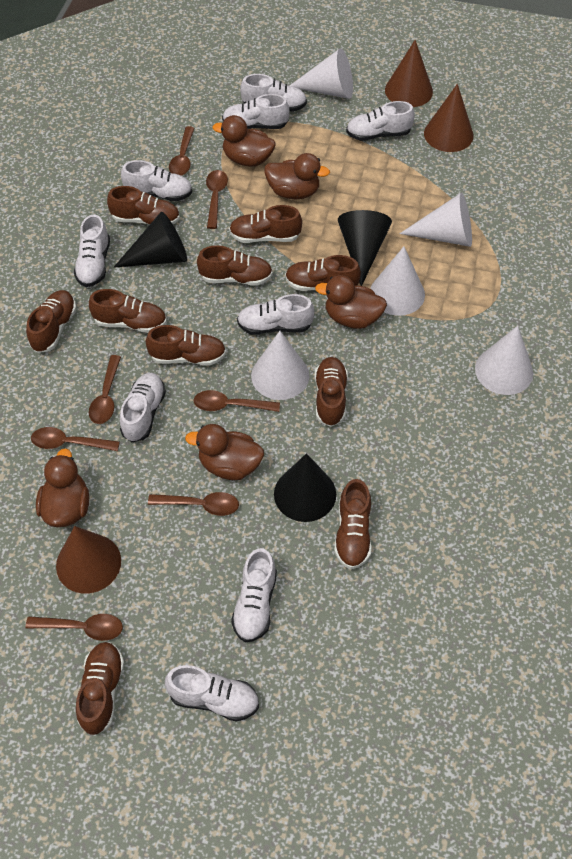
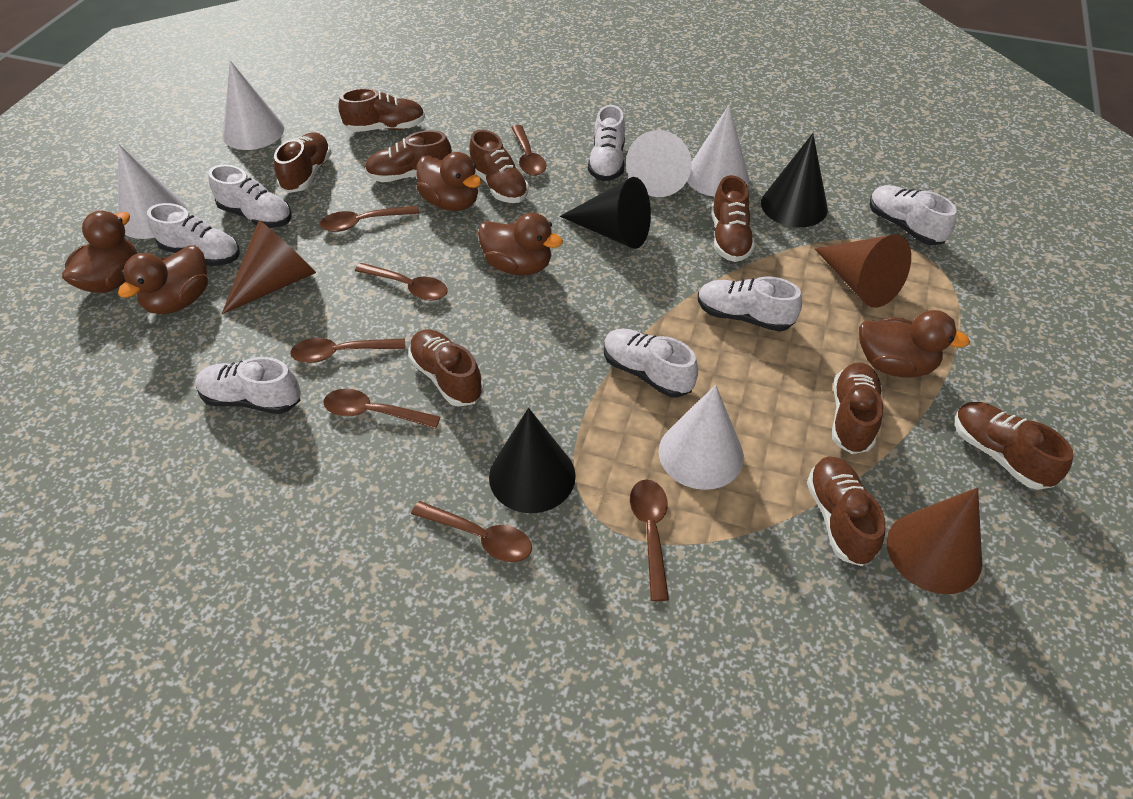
brown shoe: [26,290,77,353] [76,642,124,735] [89,289,167,333] [107,186,180,225] [146,325,226,366] [197,245,273,286] [229,205,302,243] [285,255,361,291] [314,357,348,427] [334,479,371,569] = 10 -> [274,132,332,193] [338,88,425,132] [365,130,452,182] [408,329,484,407] [469,129,529,203] [711,175,755,262] [807,456,886,566] [832,363,883,454] [955,402,1073,490] = 9
white shoe: [74,214,110,287] [120,373,166,442] [121,160,192,201] [165,665,259,722] [222,94,290,129] [231,548,277,642] [237,294,315,335] [240,74,307,112] [346,101,414,141] = 9 -> [147,203,240,266] [195,357,301,414] [208,165,292,228] [588,105,625,181] [604,329,698,398] [698,276,802,332] [870,185,957,245] = 7

